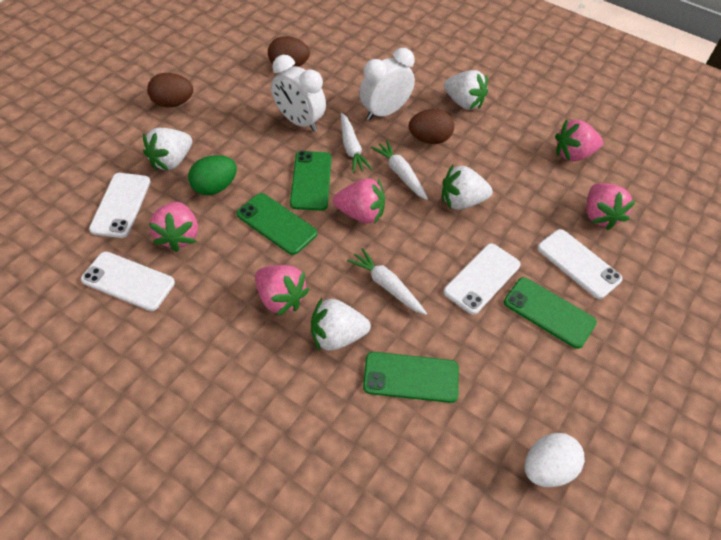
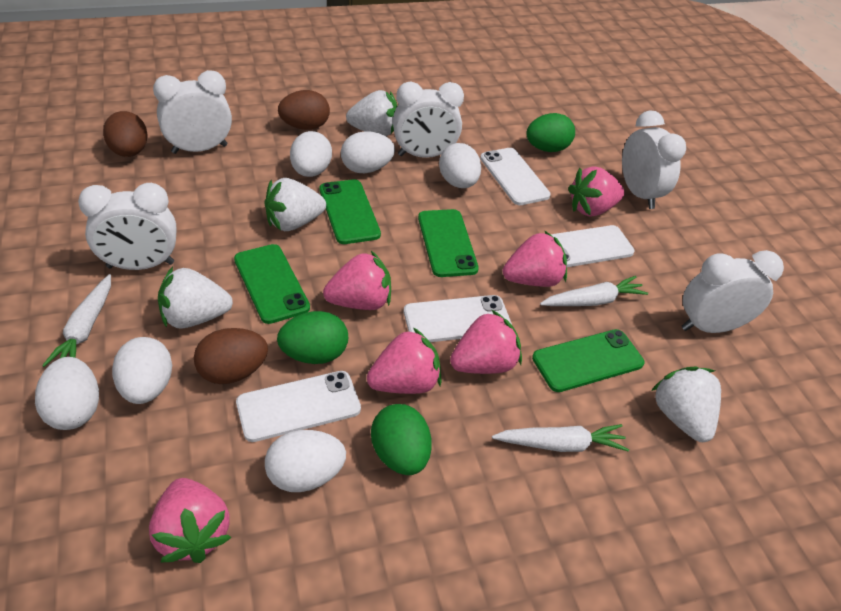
green egg: [188,155,237,195] = 1 -> [277,311,348,364] [371,404,432,475] [526,113,575,152] = 3
pink strawberry: [149,202,198,252] [255,265,309,316] [333,178,385,223] [555,119,603,161] [587,183,636,230] = 5 -> [149,478,232,563] [323,251,391,310] [367,327,442,394] [450,310,522,374] [503,230,567,287] [568,166,624,216] = 6
white clock: [271,55,326,132] [359,48,415,120] = 2 -> [78,183,177,270] [153,70,232,154] [393,82,464,158] [622,110,686,209] [682,250,784,333] = 5
white egg: [524,433,585,487] = 1 -> [35,357,99,430] [112,337,172,404] [265,430,346,492] [290,131,332,177] [341,131,395,173] [439,143,481,188] = 6

